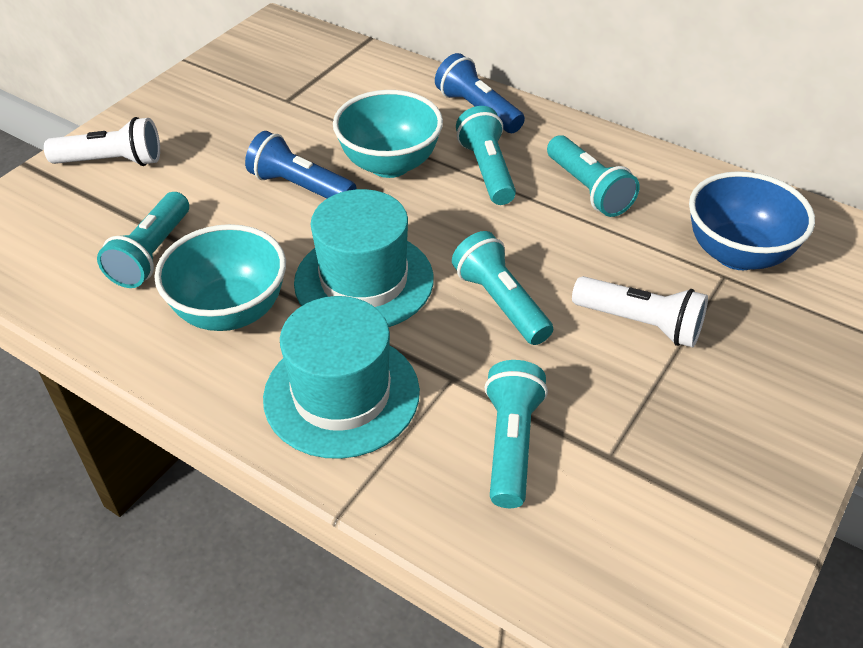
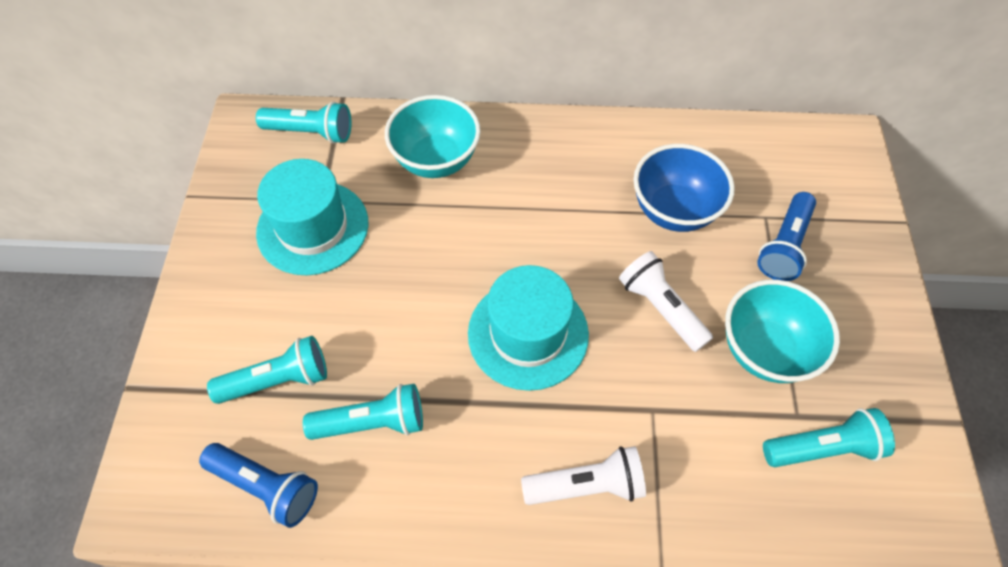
turquoise flashlight: [97,192,189,288] [452,231,553,345] [456,106,516,205] [484,360,548,508] [547,135,640,217] = 5 -> [207,336,327,404] [256,102,352,144] [303,384,423,440] [763,408,895,467] = 4

